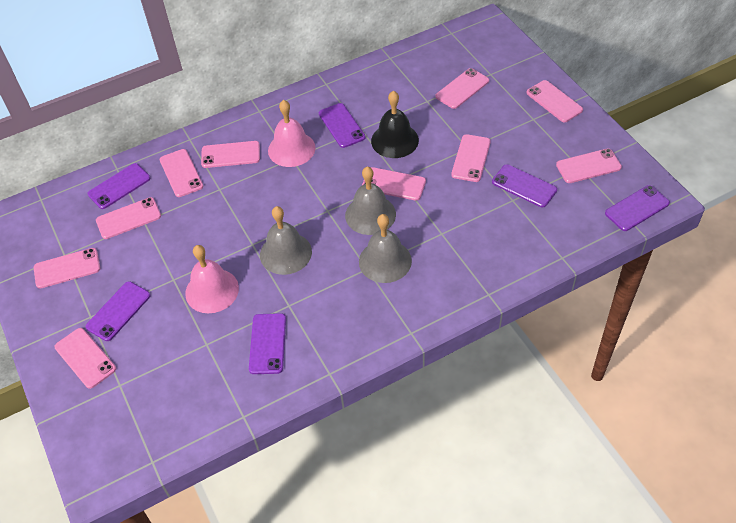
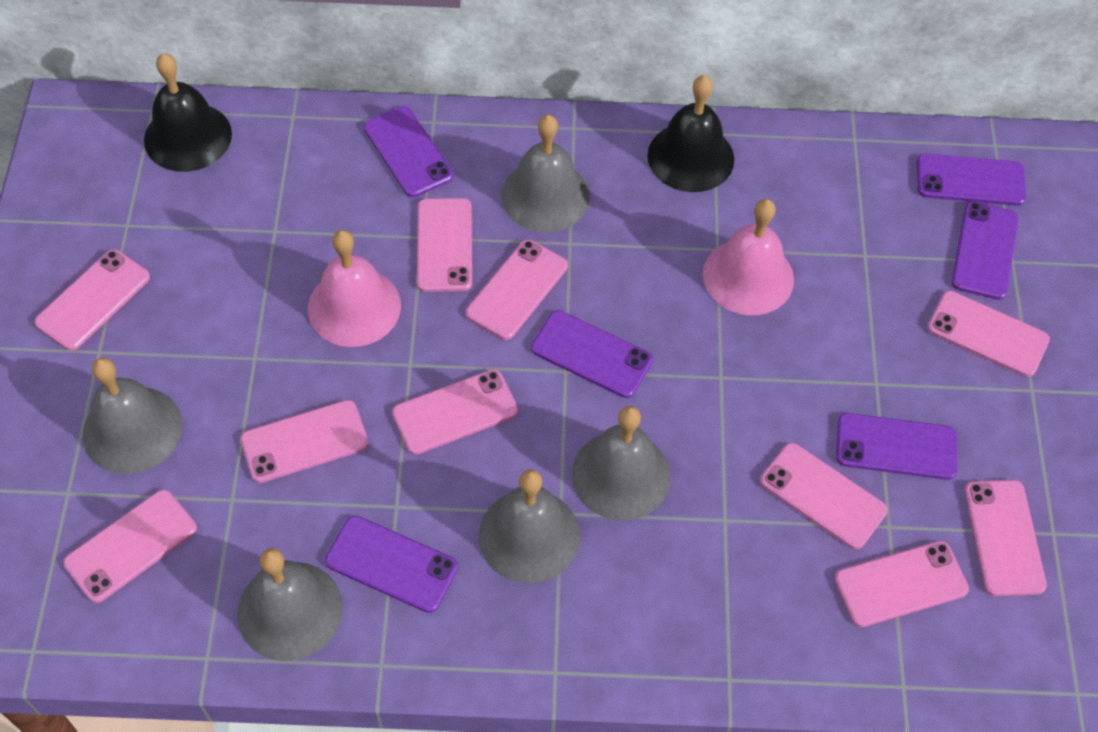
black bell: [371,91,419,158] = 1 -> [144,53,232,172] [647,75,734,192] = 2
grey bell: [260,206,312,275] [345,167,396,235] [359,214,412,283] = 3 -> [83,358,182,474] [237,548,342,661] [479,469,580,583] [502,115,590,232] [572,406,671,521] = 5

